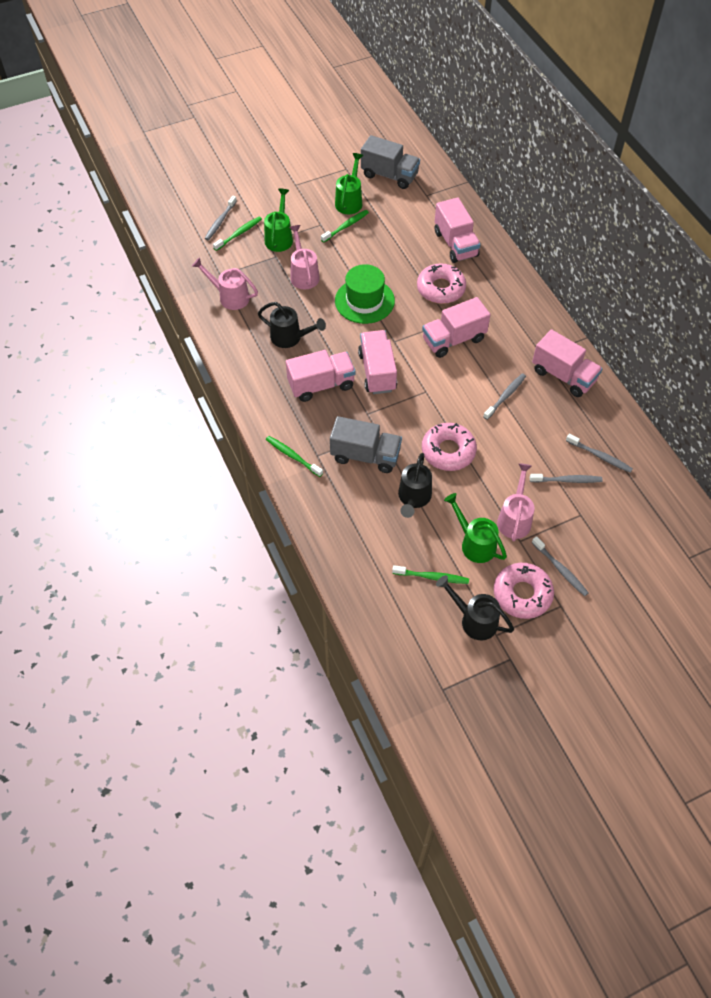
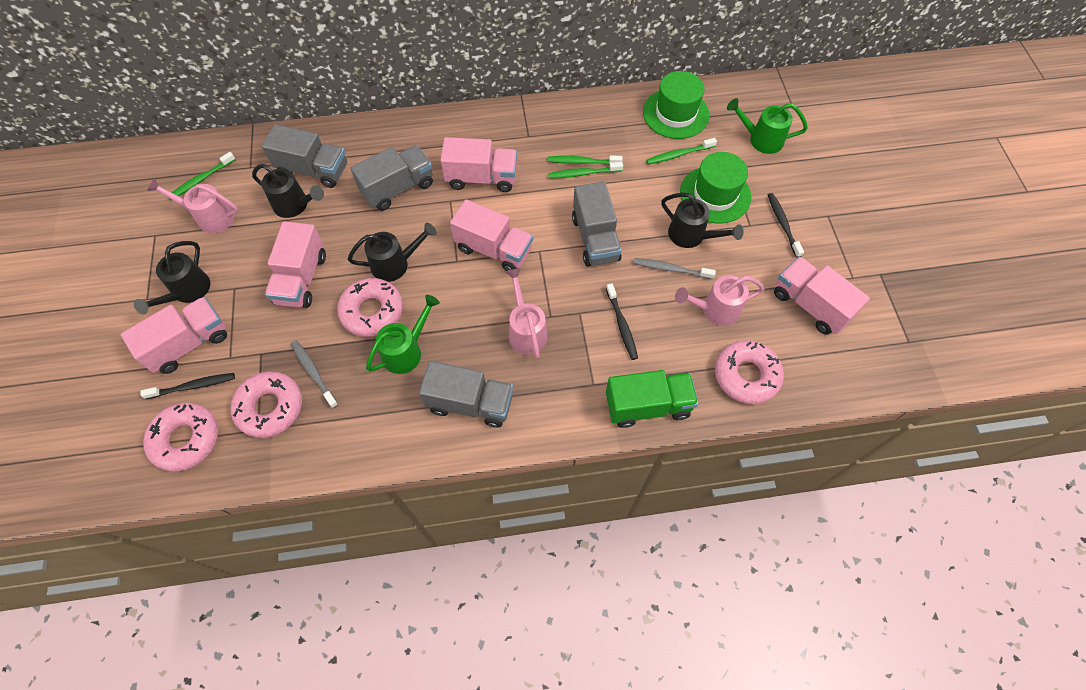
black toothbrush: none = 0 -> [140,373,235,399] [606,283,638,360] [768,193,804,258] = 3
black watering can: [258,302,326,348] [398,453,432,518] [436,575,514,640] = 3 -> [134,241,210,314] [252,164,324,218] [348,223,437,282] [661,193,744,248] = 4
green hat: [335,264,395,324] = 1 -> [643,71,709,139] [680,152,751,224] = 2
green truck: none = 0 -> [606,370,699,428] = 1
green watering can: [264,188,293,252] [335,153,363,214] [444,493,507,563] = 3 -> [366,295,440,374] [727,98,808,154] = 2
grey toothbrush: [204,195,237,240] [483,373,526,420] [530,474,603,483] [532,536,589,596] [566,434,633,473] = 5 -> [291,340,338,408] [634,258,716,279] = 2
grey truck: [330,416,402,473] [361,135,420,189] = 2 -> [262,124,347,188] [351,145,433,211] [419,361,513,428] [572,182,622,267] = 4
pink donut: [417,264,466,304] [422,423,477,471] [494,563,554,619] = 3 -> [143,403,218,472] [230,372,302,438] [337,278,403,337] [715,340,784,404] = 4

